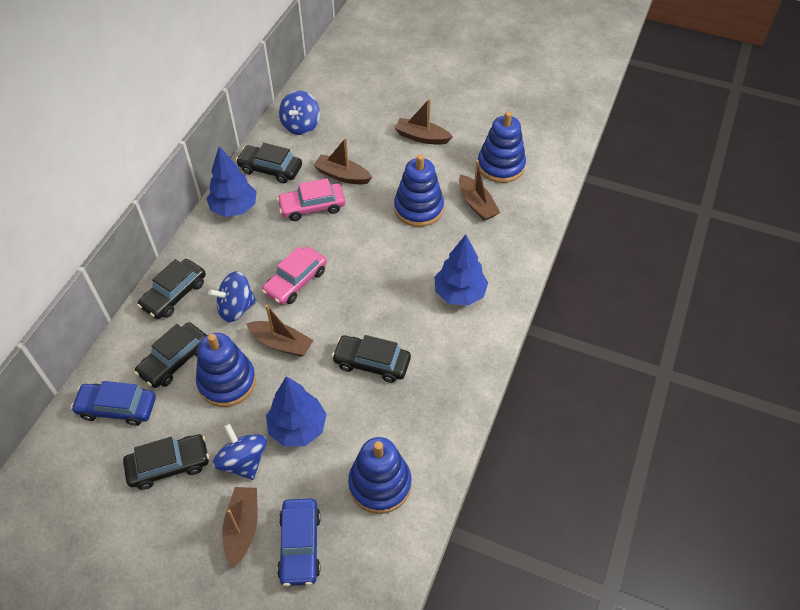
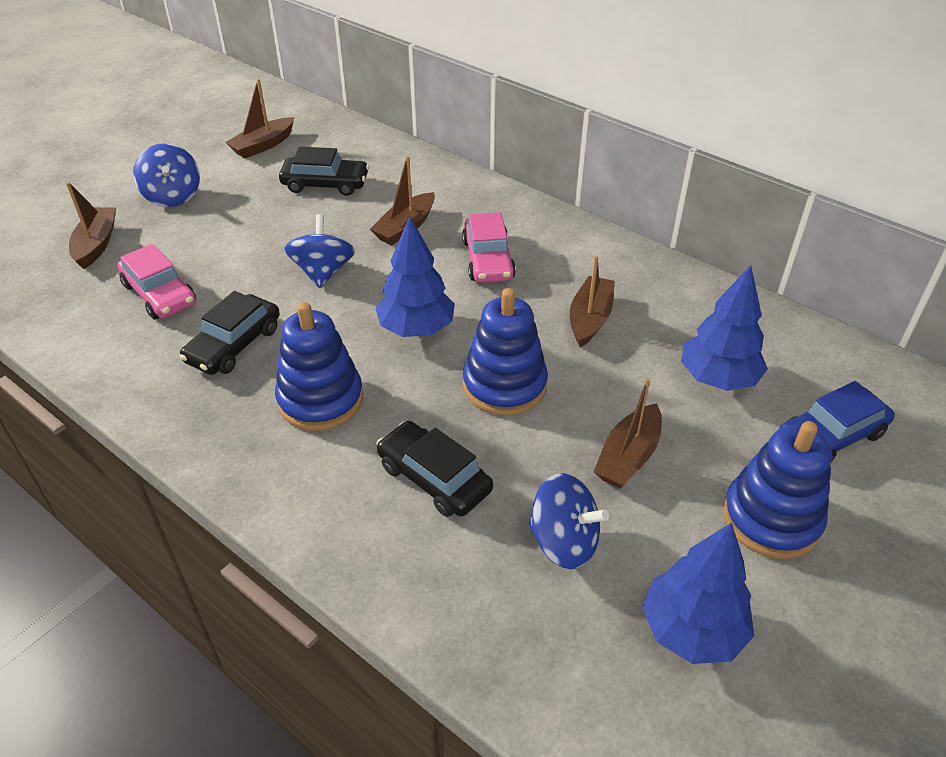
black car: [123,434,209,490] [134,322,207,388] [137,259,206,319] [236,143,302,183] [332,335,411,383] = 5 -> [180,291,280,375] [279,147,369,196] [377,421,493,517] = 3
blue car: [71,381,156,426] [277,498,321,586] = 2 -> [779,381,895,462] = 1
blue stacking toy: [196,333,256,407] [348,437,411,514] [394,154,444,227] [478,111,526,183] = 4 -> [275,302,363,431] [463,288,548,416] [723,421,832,559] = 3

